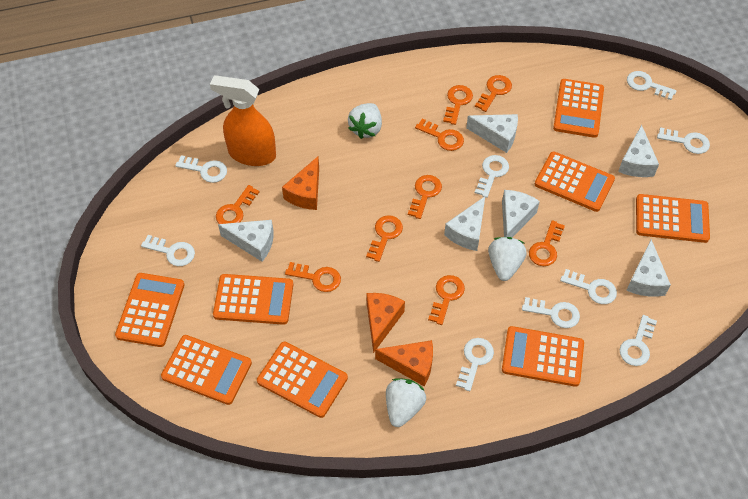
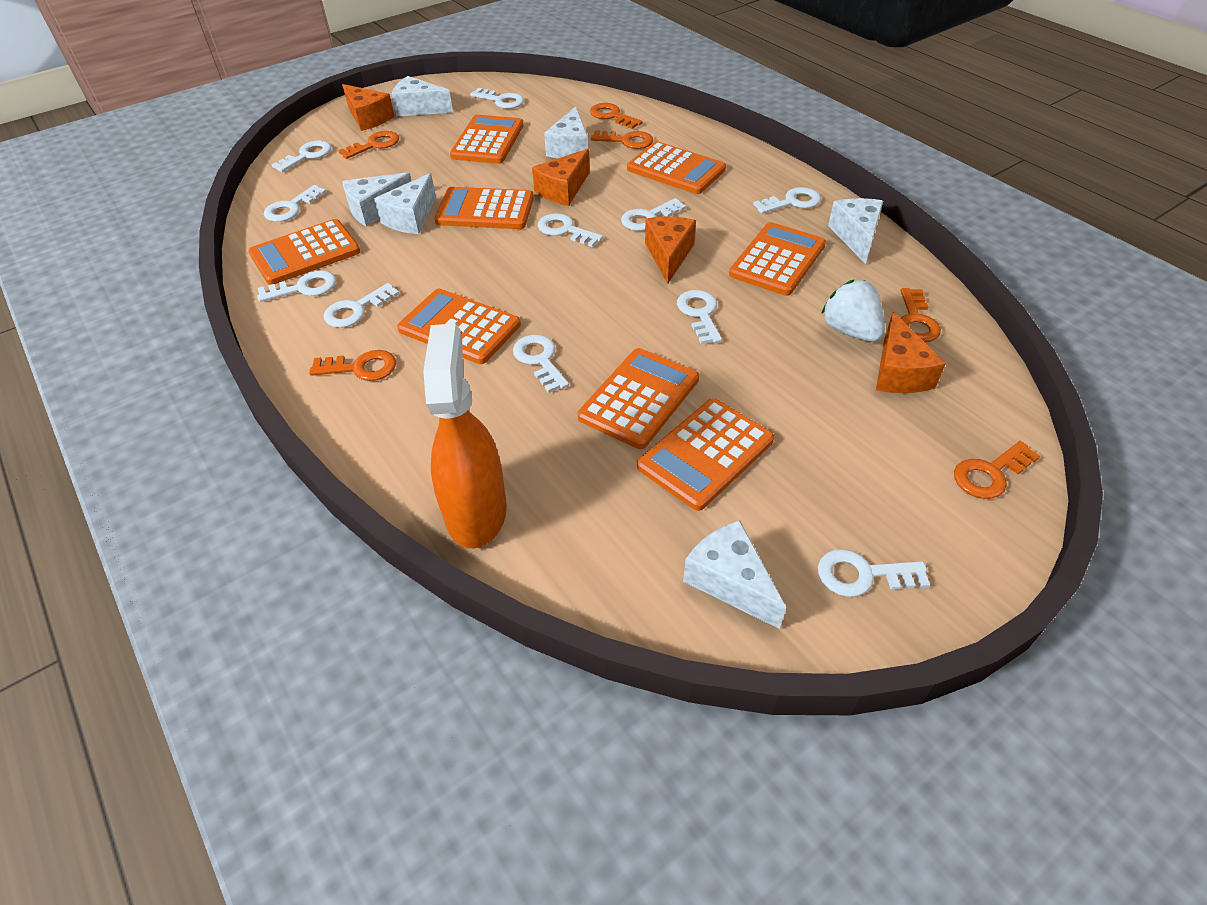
orange cheese: [282,156,319,210] [367,293,405,353] [375,340,433,386] = 3 -> [342,84,395,131] [532,149,590,206] [645,217,696,284] [876,312,946,393] = 4
orange key: [216,185,259,224] [285,262,341,292] [366,215,403,262] [408,175,442,219] [415,119,464,151] [428,275,465,325] [443,85,473,125] [475,75,512,112] [529,220,565,266] = 9 -> [309,350,396,381] [338,131,399,159] [590,103,643,129] [591,130,653,149] [901,288,941,342] [954,441,1040,499] = 6
white key: [141,235,195,266] [175,155,227,183] [456,338,494,391] [475,155,509,198] [522,297,580,328] [560,269,617,304] [620,315,657,366] [627,71,677,100] [657,127,710,154] = 9 -> [257,270,336,302] [264,185,326,222] [272,141,331,172] [324,283,399,328] [470,88,524,109] [513,335,569,393] [538,213,603,247] [621,198,686,231] [677,290,722,344] [753,187,821,214] [818,549,930,597] = 11
white strawberry: [348,103,382,139] [386,379,426,427] [488,237,527,281] = 3 -> [821,280,885,342] = 1

